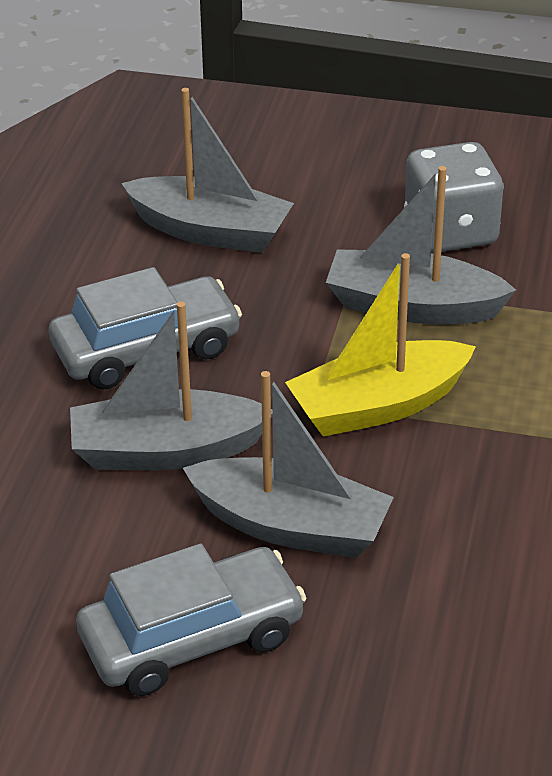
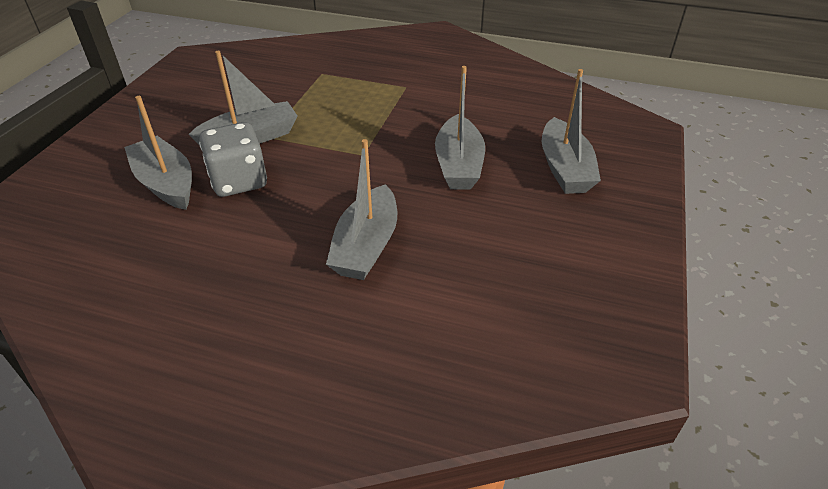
grey boat: [70,301,273,470] [121,88,294,253] [183,371,394,558] [326,166,516,325] = 4 -> [124,96,192,210] [188,51,297,144] [326,139,397,280] [435,66,485,190] [542,69,601,194] = 5
grey car: [49,267,242,390] [76,544,306,696] = 2 -> none = 0
yellow boat: [285,253,476,437] = 1 -> none = 0

